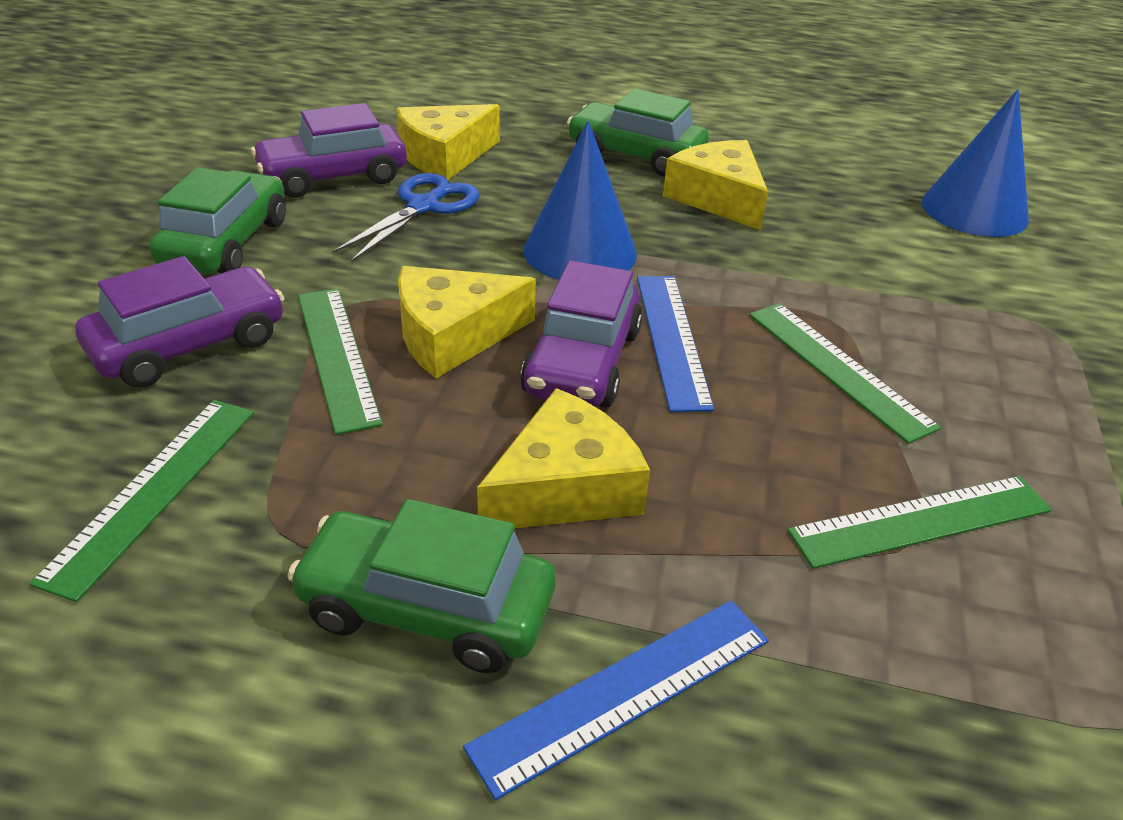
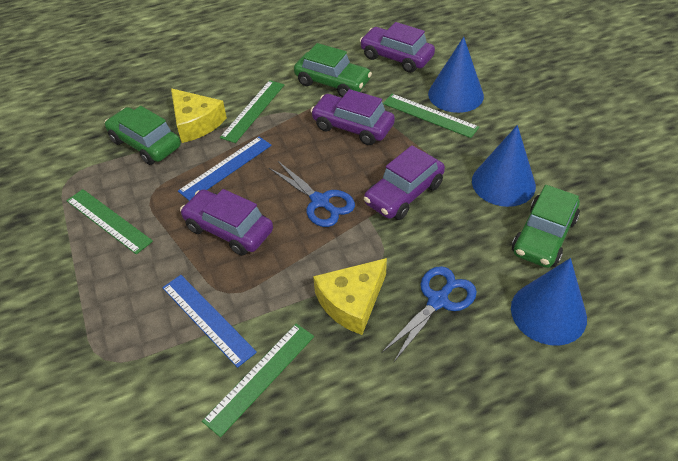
blue cone: [524,121,637,280] [922,89,1029,237] = 2 -> [428,37,484,113] [472,125,536,207] [511,258,587,346] = 3
blue scissors: [333,173,480,262] = 1 -> [269,161,355,227] [382,266,477,362] = 2
purple car: [75,256,285,388] [251,103,407,198] [520,261,643,408] = 3 -> [180,189,273,256] [311,89,395,145] [360,22,435,73] [364,145,445,220] = 4
yellow cheese: [396,104,500,180] [398,266,536,378] [477,388,650,528] [663,140,768,230] = 4 -> [171,88,227,143] [313,258,387,335] = 2

